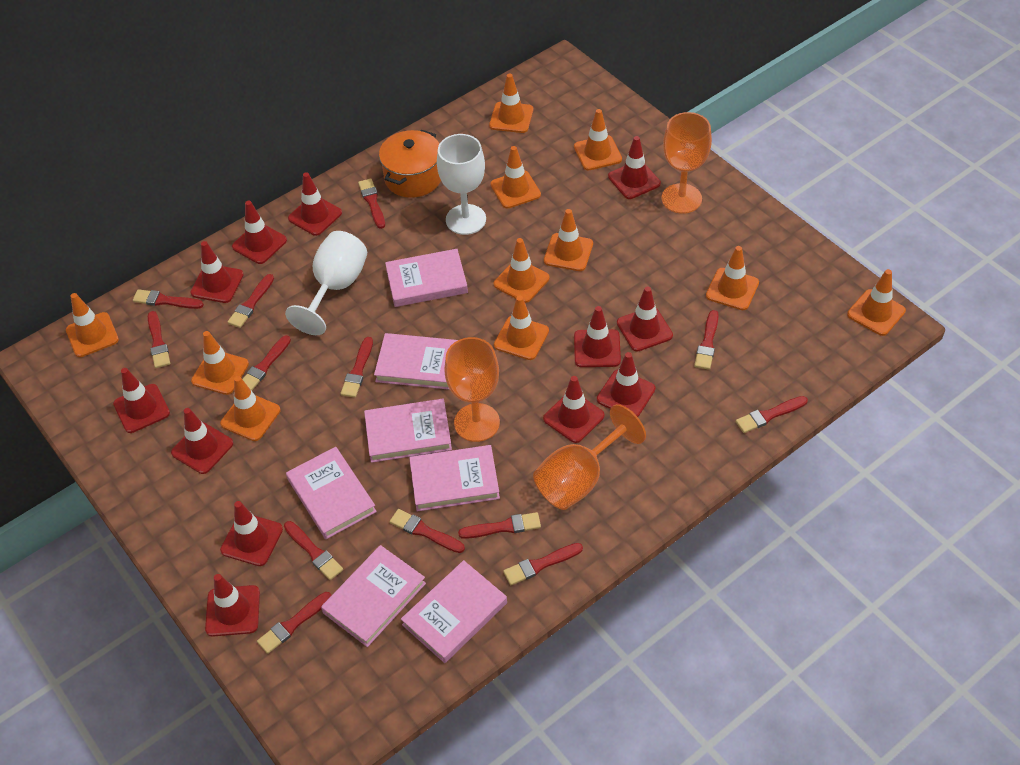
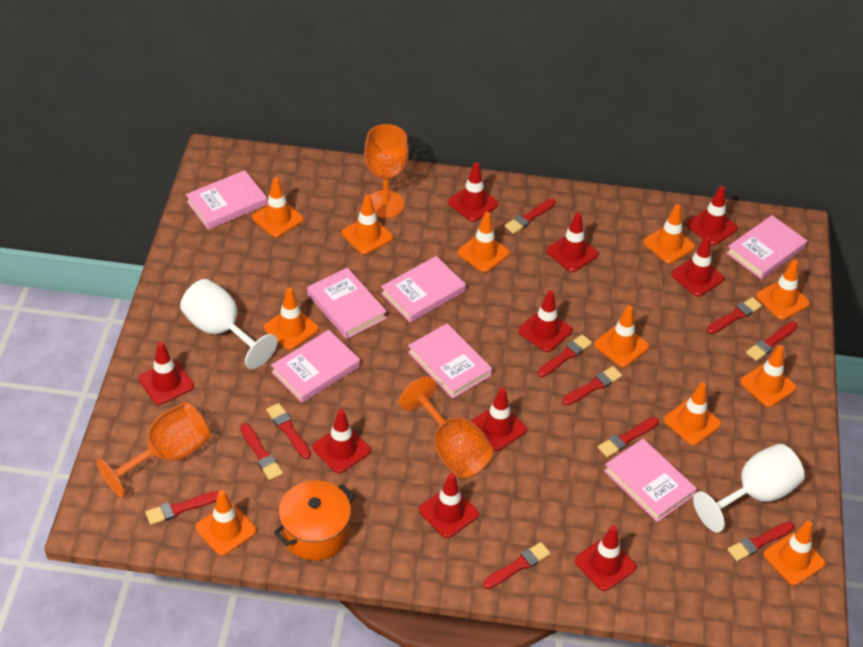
red brush: [133,289,204,309] [148,311,170,368] [228,274,274,328] [243,335,291,391] [257,592,332,654] [284,521,343,580] [341,337,373,398] [358,179,385,229] [390,509,465,553] [458,512,541,539] [503,543,583,585] [694,310,719,370] [736,396,808,433] = 13 -> [145,491,219,525] [240,423,283,480] [266,403,311,459] [483,542,551,589] [504,199,556,234] [538,334,592,377] [562,366,622,405] [598,417,659,457] [707,297,762,334] [728,522,794,561] [746,321,798,361] = 11
red traffic cone: [113,368,170,433] [171,408,233,474] [190,241,244,303] [205,574,260,637] [220,501,283,566] [232,200,287,264] [288,172,342,236] [543,376,605,443] [574,306,621,367] [597,352,656,417] [608,136,661,199] [617,286,673,352] = 12 -> [138,342,194,405] [312,409,371,473] [419,473,479,538] [448,162,499,222] [471,388,527,451] [518,290,572,352] [546,212,598,272] [575,526,636,591] [671,236,724,297] [687,186,738,245] = 10

